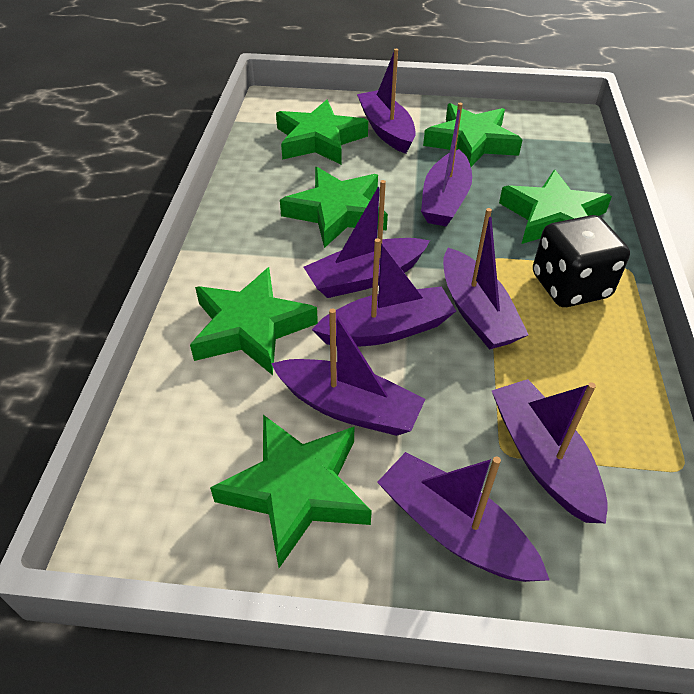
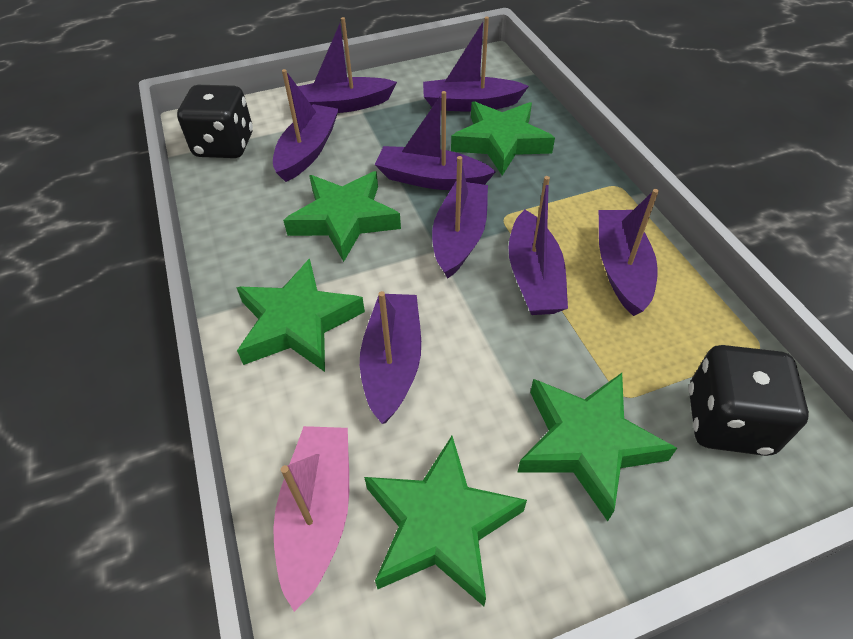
black dice: [533,215,630,307] = 1 -> [177,85,253,158] [689,345,809,456] = 2
green star: [190,267,318,375] [210,415,372,568] [276,100,368,165] [280,167,388,248] [423,103,522,167] [499,170,612,244] = 6 -> [236,258,365,372] [283,171,401,262] [364,436,527,606] [451,101,555,176] [517,373,677,521] = 5
pink boat: none = 0 -> [273,426,349,612] = 1

